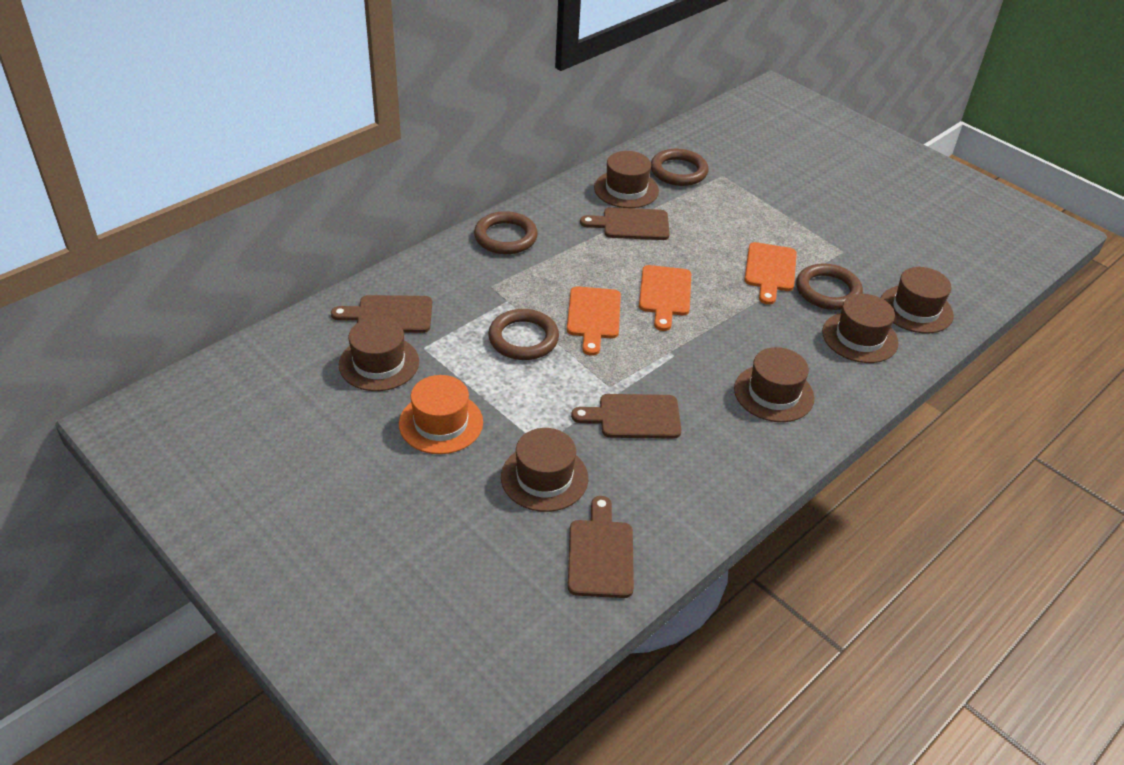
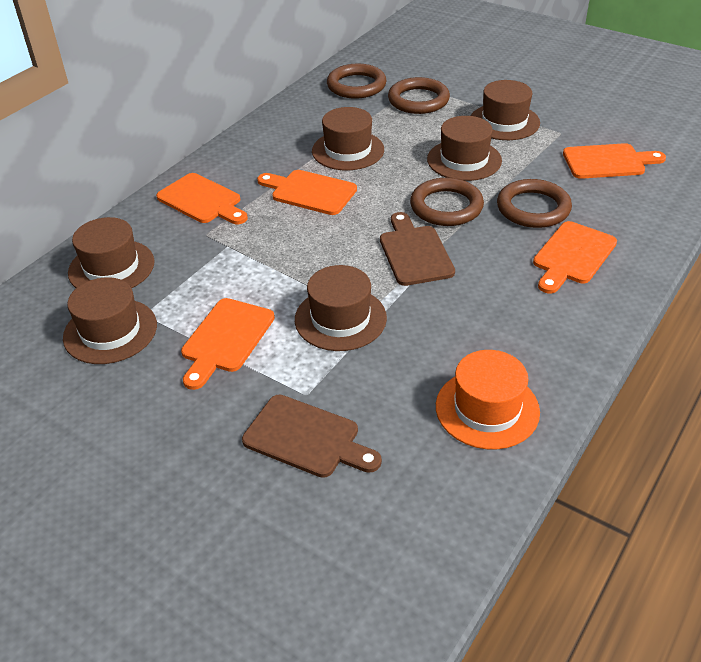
brown cutting board: [331,295,432,333] [568,496,634,598] [571,394,681,439] [580,207,670,240] = 4 -> [242,395,382,478] [380,212,455,286] = 2
orange cutting board: [567,286,621,356] [639,265,691,331] [744,242,797,305] = 3 -> [156,173,248,224] [181,298,275,390] [257,170,357,215] [533,221,617,294] [563,143,666,179] = 5

